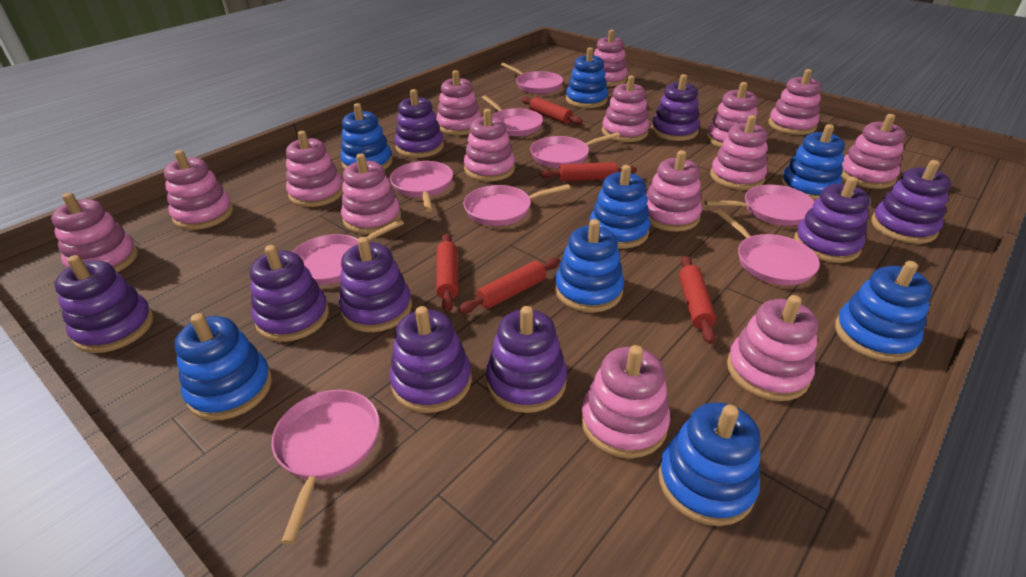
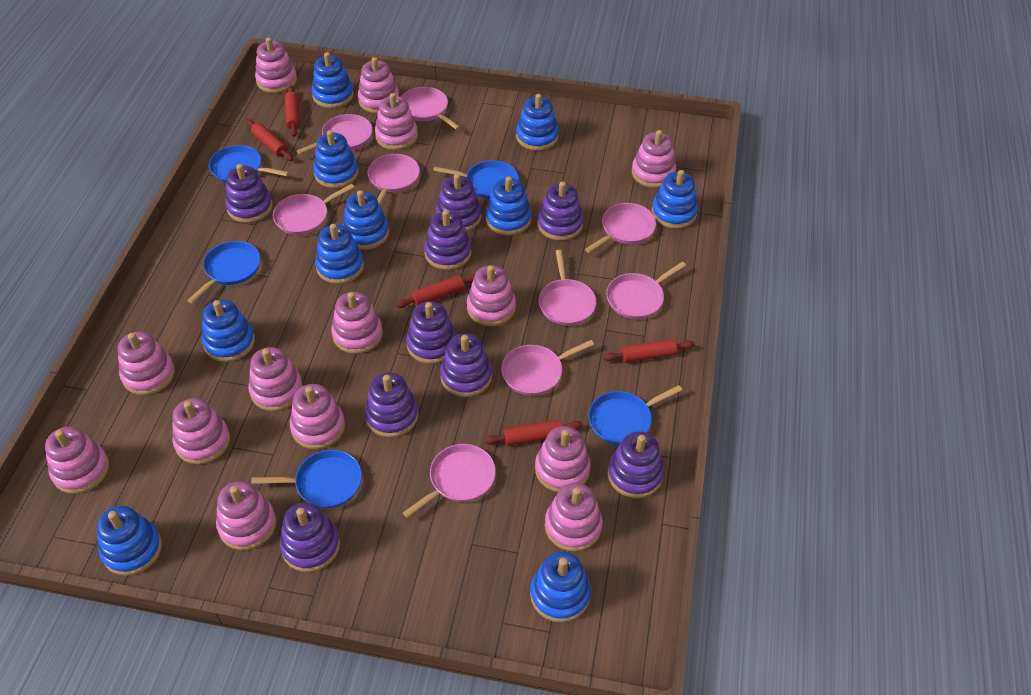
blue pan: none = 0 -> [187,241,260,303] [209,145,289,183] [251,450,362,508] [433,160,519,199] [588,385,682,445] = 5
blue stacking toy: [174,313,272,421] [340,103,393,170] [555,219,624,313] [566,47,608,108] [589,165,650,249] [659,402,761,526] [781,124,845,201] [835,261,932,362] = 8 -> [97,506,162,576] [202,300,255,362] [312,52,354,108] [313,130,359,188] [315,224,364,284] [342,190,389,250] [486,176,531,235] [516,94,559,151] [530,551,591,623] [652,170,698,229] = 10
pink stacking toy: [51,192,138,273] [164,150,233,230] [286,131,343,207] [341,153,401,234] [436,70,481,135] [464,109,515,182] [581,345,670,458] [594,29,628,86] [602,75,649,142] [647,150,702,232] [706,82,758,148] [710,115,768,190] [727,295,818,401] [768,69,821,135] [841,114,905,189] = 15 -> [45,427,109,494] [118,332,175,395] [172,398,230,464] [216,481,276,550] [248,347,303,411] [255,38,297,93] [290,384,345,449] [331,292,383,354] [358,57,399,113] [375,93,418,150] [467,265,516,326] [535,426,591,492] [545,483,603,552] [632,130,676,188] = 14

